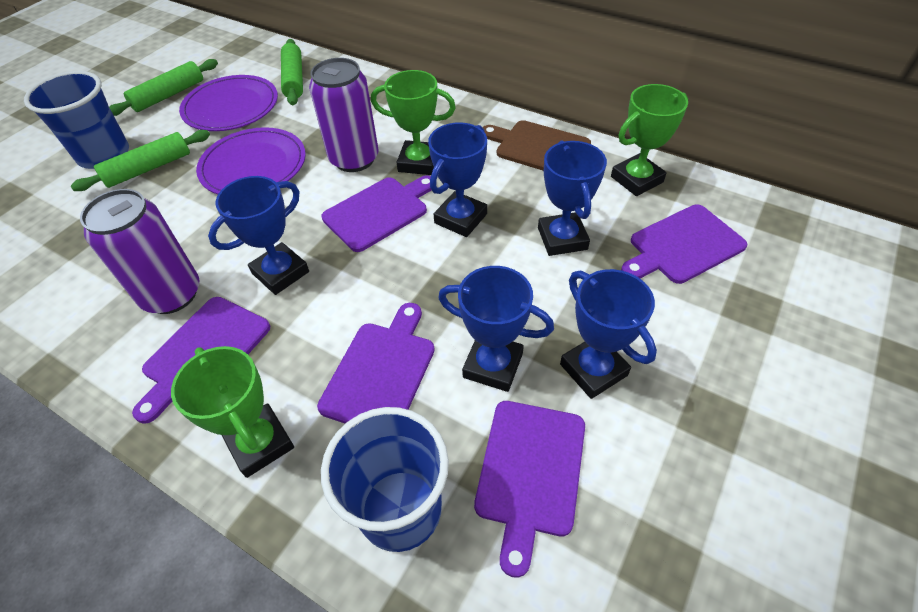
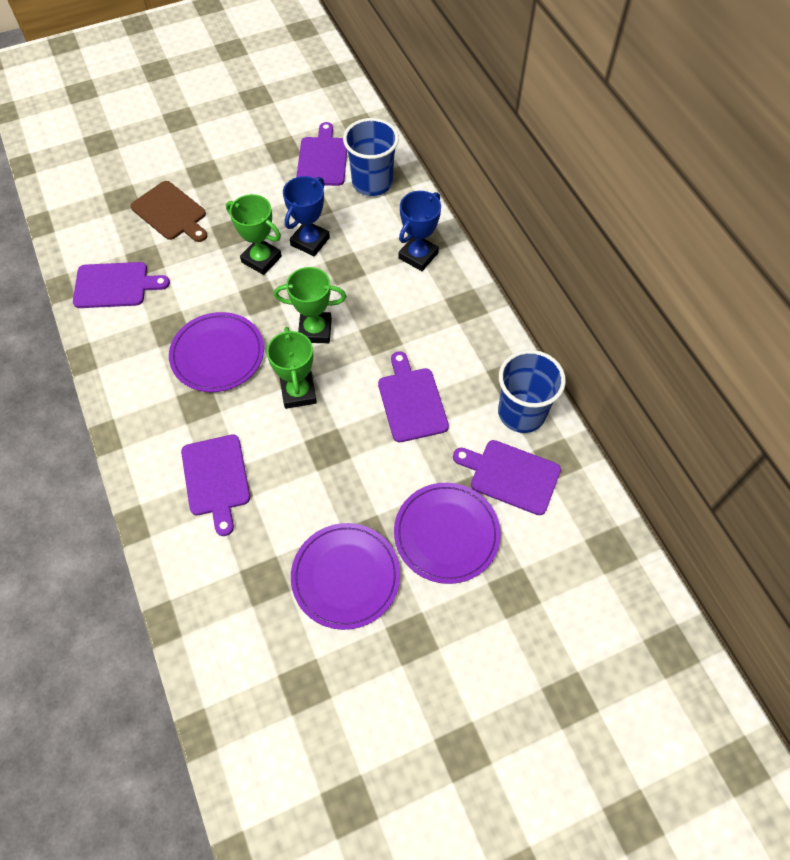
blue trophy: [208,176,309,295] [428,122,487,237] [438,266,554,392] [538,140,607,256] [560,269,657,399] = 5 -> [283,176,330,256] [399,191,441,271] = 2
green rolling pin: [71,130,210,191] [109,59,218,116] [281,39,303,105] = 3 -> none = 0
purple can: [80,189,200,314] [309,58,379,172] = 2 -> none = 0
purple plate: [179,75,278,131] [196,127,306,194] = 2 -> [169,312,264,392] [291,523,400,630] [394,483,501,584] = 3

